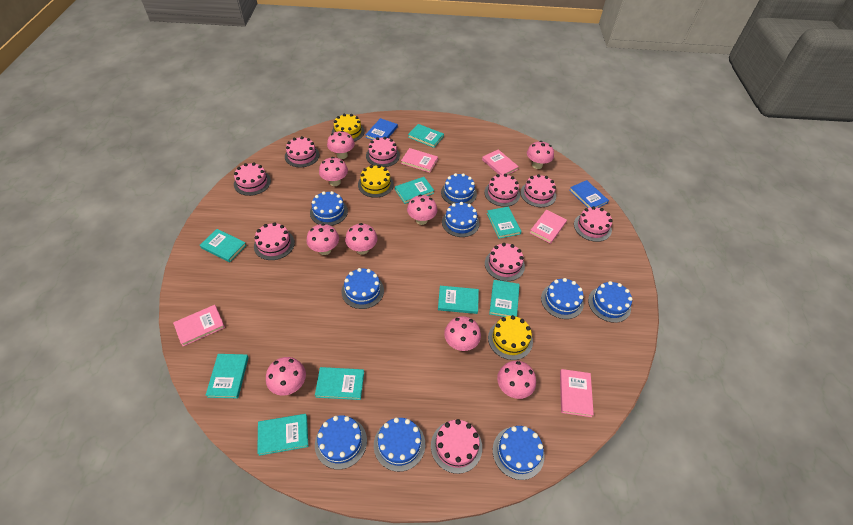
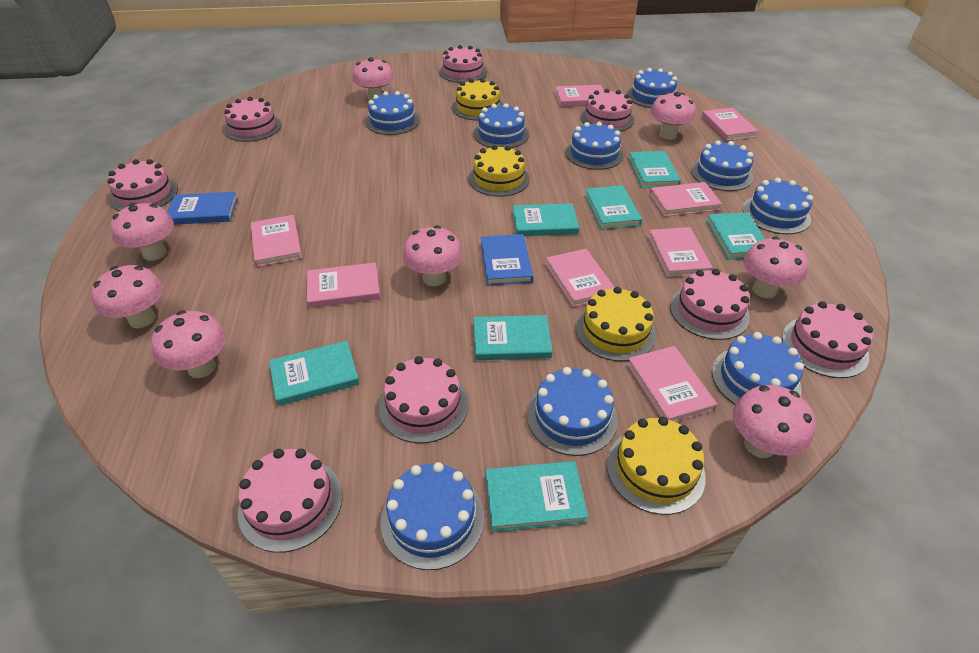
pink book: [173,305,225,346] [401,148,438,173] [482,149,519,175] [530,210,567,244] [560,369,594,417] = 5 -> [251,215,302,267] [307,262,380,308] [546,249,615,307] [555,85,604,107] [627,346,717,422] [648,227,713,277] [649,182,722,217] [702,107,758,141] = 8
pink cake: [234,163,271,196] [254,222,295,260] [285,136,319,167] [366,137,400,167] [431,419,482,474] [484,174,520,207] [485,243,525,281] [521,174,556,207] [574,206,613,242] = 9 -> [107,159,178,211] [224,97,281,142] [238,449,342,553] [379,356,468,443] [439,45,487,83] [581,89,634,132] [670,269,750,340] [782,301,873,378] = 8
pink mushroom: [266,357,306,396] [307,224,339,255] [319,157,348,186] [327,131,355,159] [345,223,377,255] [407,195,437,225] [444,316,481,351] [497,361,536,399] [527,141,554,169] = 9 -> [91,265,163,328] [110,203,174,261] [151,311,226,378] [352,57,394,101] [403,225,463,286] [650,92,696,140] [733,385,816,458] [743,237,808,298] = 8
turquoise book: [200,229,247,262] [206,354,249,398] [257,414,308,456] [315,367,364,400] [395,177,434,204] [408,124,444,148] [438,286,479,314] [487,207,522,239] [489,280,520,317] = 9 -> [269,341,359,406] [474,315,553,360] [486,461,588,532] [513,203,579,236] [585,185,642,230] [629,151,681,188] [706,212,765,260] = 7
yellow cake: [332,114,364,142] [358,165,394,198] [488,315,533,360] = 3 -> [452,78,503,121] [469,145,530,197] [576,287,656,361] [607,417,706,515] = 4

